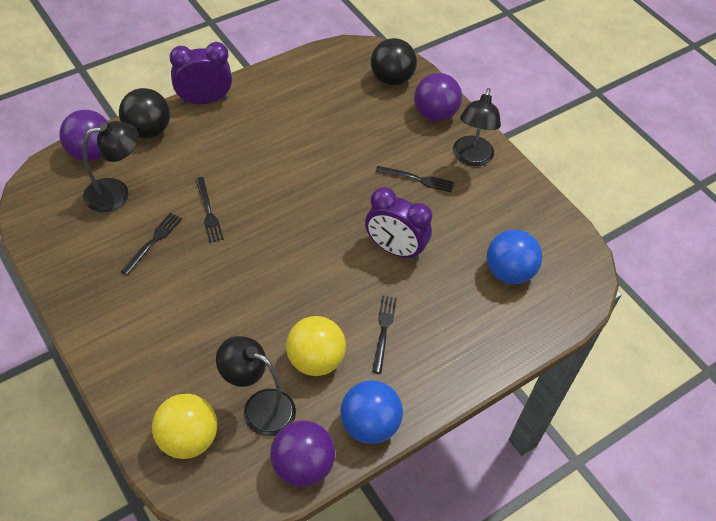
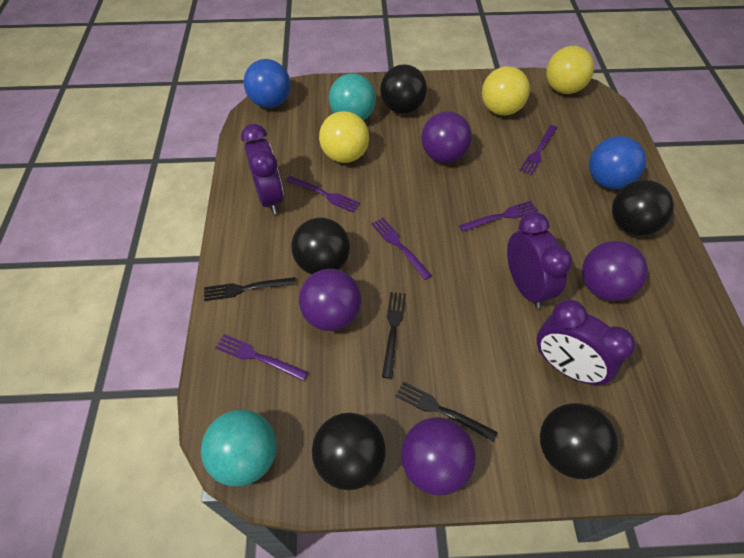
black ball: [119,88,170,139] [371,38,417,86] = 2 -> [291,218,350,274] [312,413,386,490] [380,64,427,114] [540,403,618,479] [612,180,674,236] = 5
black fork: [121,212,182,275] [195,177,224,242] [372,296,397,374] [376,166,454,192] = 4 -> [204,277,296,301] [382,292,406,379] [396,381,498,442] = 3
black lamp: [83,121,139,212] [216,336,296,436] [453,88,501,166] = 3 -> none = 0
purple ball: [59,110,109,161] [270,421,335,487] [414,73,462,121] = 3 -> [299,269,361,331] [401,417,476,495] [421,111,472,163] [582,241,648,301] = 4
purple clock: [170,42,232,104] [365,187,432,260] = 2 -> [241,124,284,215] [507,212,572,309] [537,300,635,385] = 3
purple fork: none = 0 -> [215,334,308,381] [286,176,360,213] [371,218,432,280] [459,201,538,232] [519,125,557,175] = 5
turquoise ball: none = 0 -> [201,409,277,487] [329,73,376,120] = 2
yellow ball: [152,394,217,459] [286,316,346,376] = 2 -> [319,111,369,163] [482,66,530,116] [546,46,594,94] = 3

